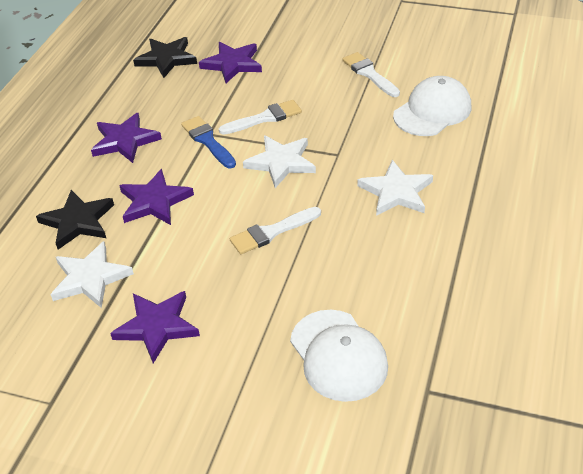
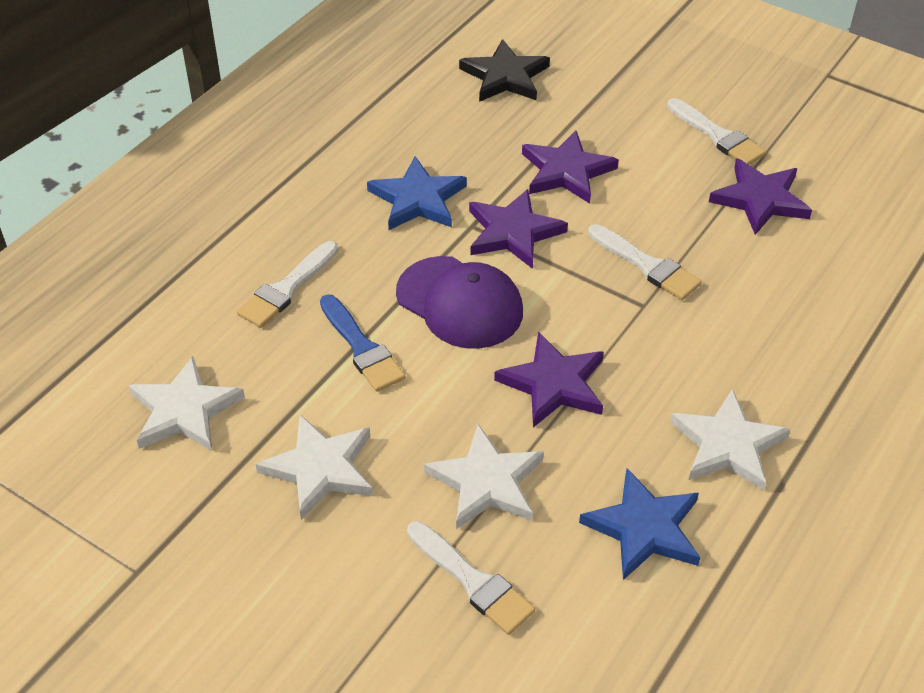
black star: [36,190,114,250] [133,37,197,78] = 2 -> [459,39,550,102] = 1
blue star: none = 0 -> [367,156,467,230] [579,468,700,580] = 2
purple cap: none = 0 -> [396,256,523,349] = 1
white brush: [219,100,302,135] [230,207,321,254] [342,52,400,97] = 3 -> [237,241,338,328] [407,521,535,635] [588,224,702,300] [667,98,766,165] = 4
white cap: [290,310,388,402] [393,76,472,136] = 2 -> none = 0
white star: [50,241,134,308] [243,135,316,188] [357,160,433,216] = 3 -> [128,356,245,451] [256,415,373,520] [424,424,544,529] [670,389,791,491] = 4

